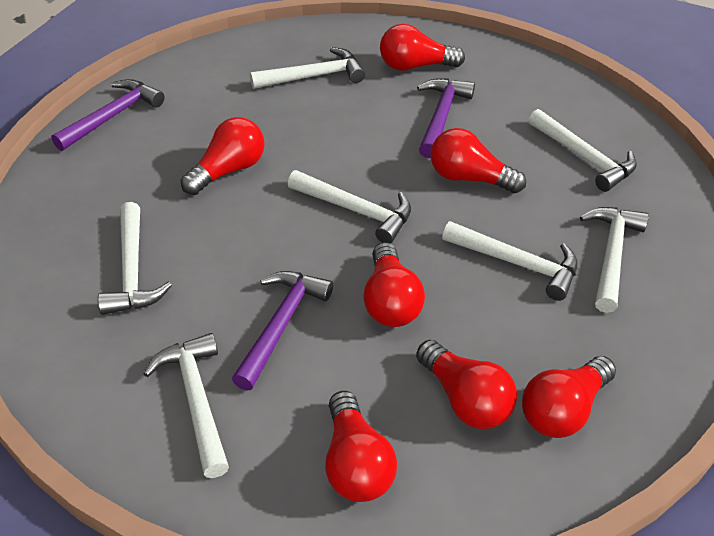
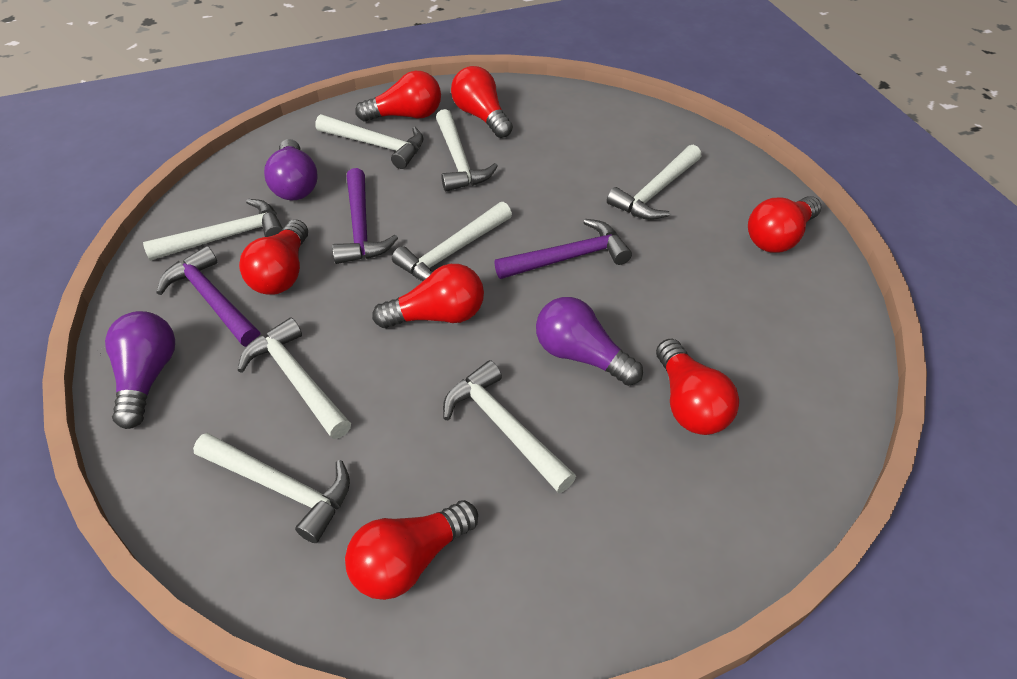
purple light bulb: none = 0 -> [105,311,175,429] [264,139,317,201] [536,297,643,386] = 3
white hammer: [98,202,172,315] [143,333,229,478] [250,47,365,89] [288,170,411,244] [442,221,578,301] [528,109,637,192] [580,207,649,313] = 7 -> [143,199,283,261] [193,433,350,543] [237,317,351,439] [316,114,424,169] [392,202,512,281] [436,109,498,191] [443,360,576,493] [607,145,701,220] = 8

